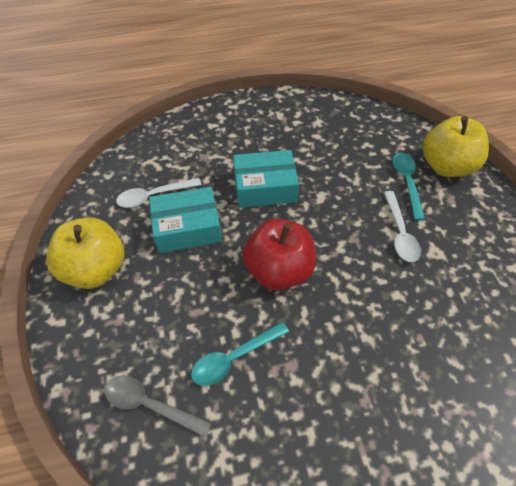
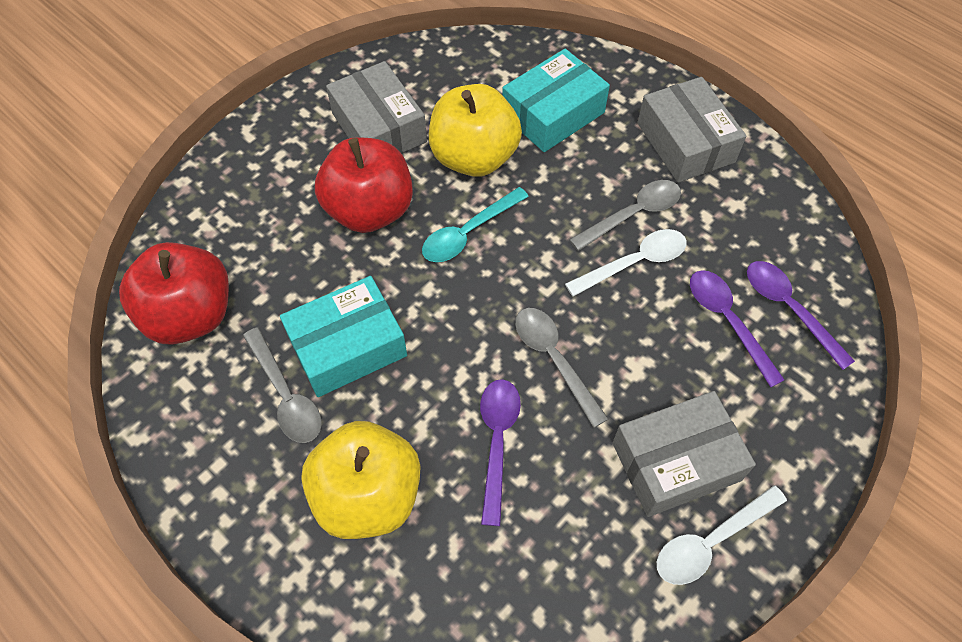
grey box: none = 0 -> [326,61,427,154] [612,391,756,517] [637,77,746,183] = 3
grey spoon: [105,376,212,438] = 1 -> [243,327,322,443] [515,308,608,428] [569,180,681,251] = 3
purple spoon: none = 0 -> [480,379,521,526] [690,270,785,387] [747,261,855,370] = 3
red apple: [243,219,316,290] = 1 -> [119,242,229,345] [315,137,413,233] = 2
turquoise spoon: [191,322,289,386] [393,153,425,220] = 2 -> [422,187,529,262] = 1

